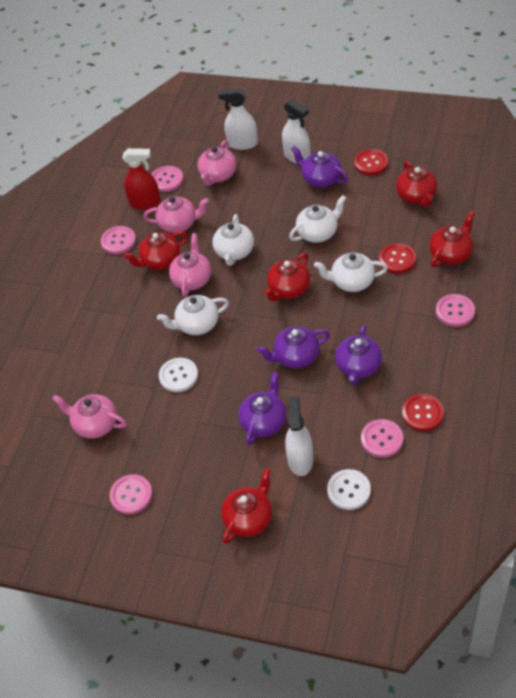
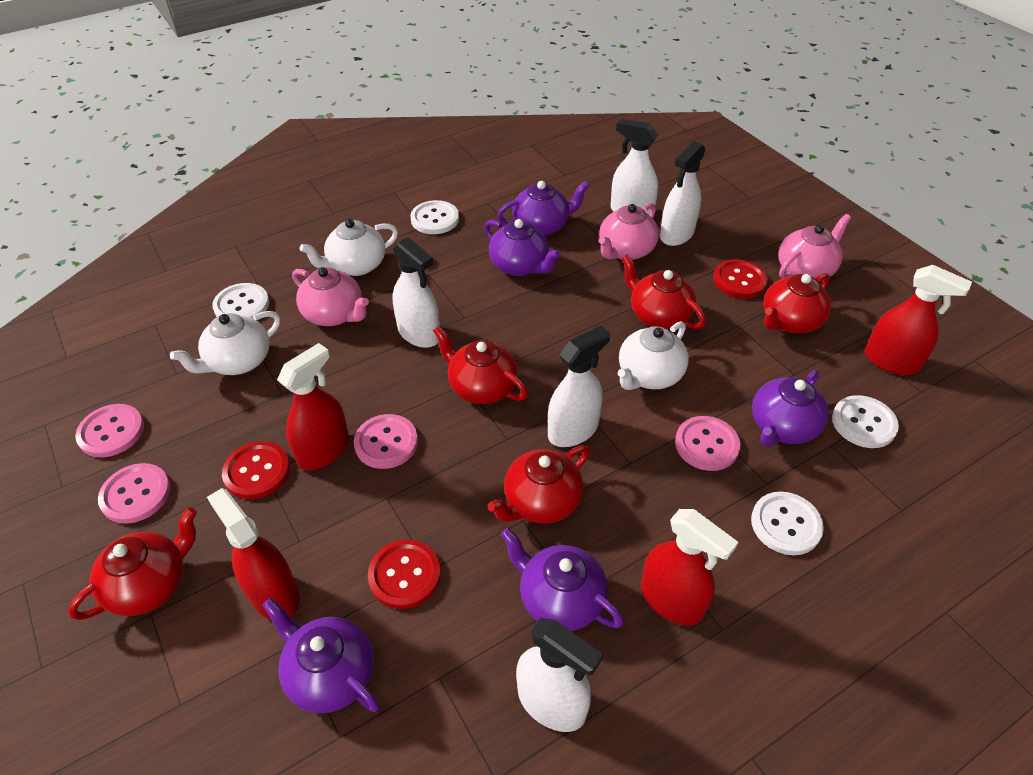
pink button: [101,226,136,254] [109,474,152,514] [151,166,183,192] [361,419,403,458] [436,294,475,327] = 5 -> [75,404,144,457] [98,463,171,524] [354,414,418,469] [675,416,740,471] = 4
pink teapot: [52,394,126,439] [143,196,209,233] [169,233,211,297] [198,140,236,186] = 4 -> [292,267,369,326] [599,203,659,260] [778,214,851,279] = 3
purple teapot: [238,372,286,445] [257,326,330,368] [291,146,348,188] [335,325,382,385] = 4 -> [262,598,379,713] [485,219,561,276] [497,181,590,236] [501,528,624,631] [752,370,829,446] = 5
red spray bottle: [122,148,161,210] = 1 -> [207,488,300,620] [277,343,349,471] [641,509,738,626] [865,265,972,375] = 4
white button: [159,358,198,392] [327,469,371,510] = 2 -> [212,283,269,319] [410,200,459,234] [751,492,824,555] [832,395,899,448] = 4
white spray bottle: [218,88,258,150] [282,99,311,164] [285,396,313,476] = 3 -> [392,237,440,348] [516,618,603,732] [548,326,610,447] [611,119,658,215] [660,141,706,246] = 5
white teapot: [157,295,229,335] [212,214,254,266] [289,195,346,243] [314,252,388,292] = 4 -> [170,311,280,375] [300,219,398,276] [618,321,689,390] = 3

